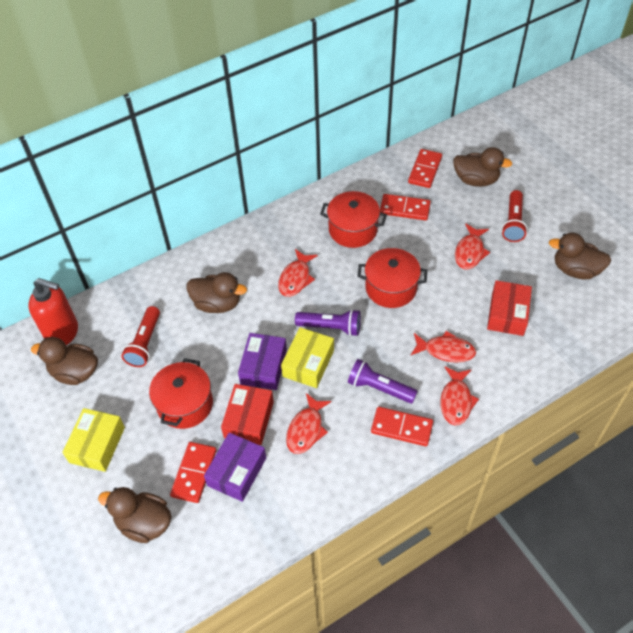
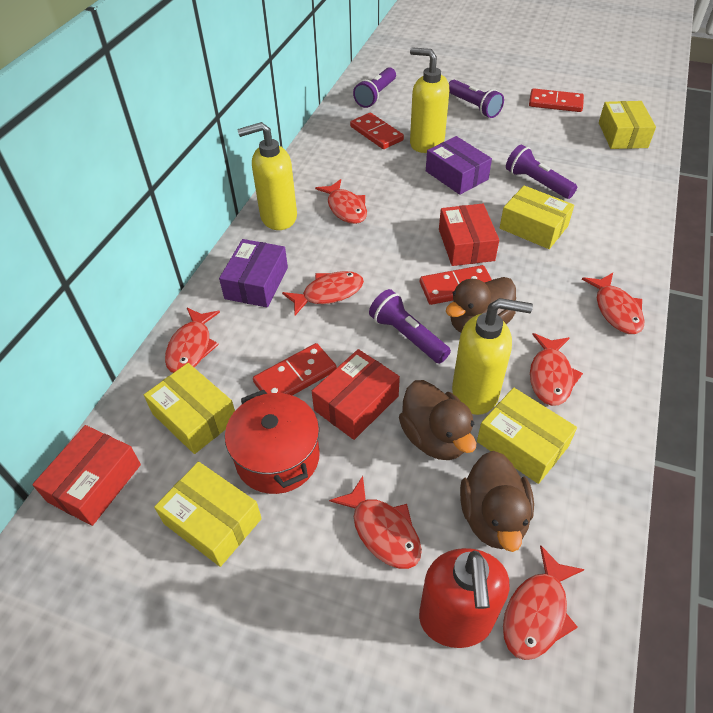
brown duck: [31,337,98,385] [98,487,171,543] [186,272,247,313] [453,147,512,187] [549,232,611,279] = 5 -> [399,380,476,460] [446,277,516,332] [460,451,534,552] = 3
purple flashlight: [295,309,361,336] [348,359,418,404] = 2 -> [353,67,396,108] [369,289,451,364] [449,80,504,118] [506,145,577,199] = 4
red box: [221,384,274,445] [487,280,532,336] = 2 -> [32,425,141,526] [312,349,400,440] [439,203,499,266] = 3
red fish: [278,249,318,297] [286,393,331,454] [411,331,476,363] [440,367,479,426] [455,224,490,269] = 5 -> [165,308,220,373] [282,271,364,315] [315,179,367,224] [329,476,422,569] [503,545,585,660] [530,333,583,406] [582,273,644,334] = 7
red flashlight: [121,306,160,367] [501,190,528,242] = 2 -> none = 0
red pot: [149,358,213,429] [320,191,387,248] [357,248,427,308] = 3 -> [225,390,320,494] = 1
yellow box: [62,408,125,472] [281,327,334,388] = 2 -> [144,363,235,454] [154,461,262,567] [477,388,577,484] [500,185,574,249] [599,101,656,149] = 5
yellow soap dispenser: none = 0 -> [237,122,297,230] [410,47,449,153] [452,298,533,415] = 3

